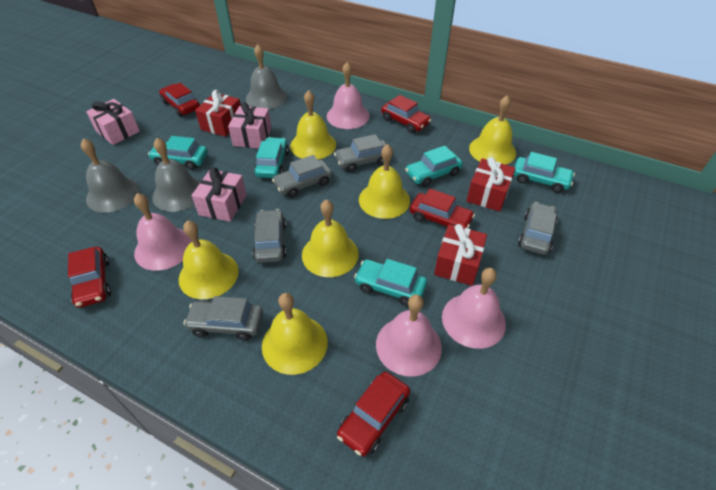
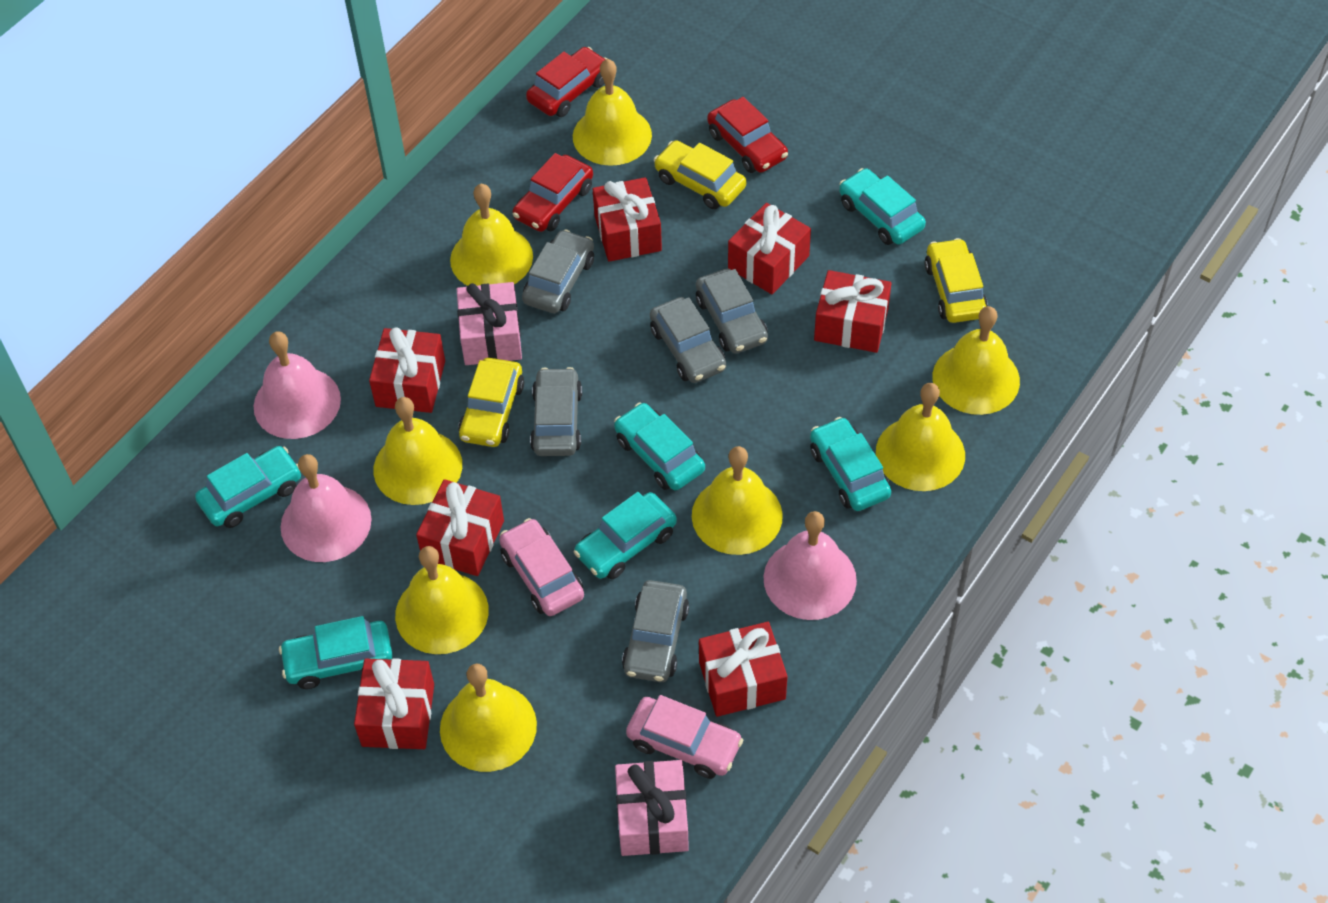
grey bell: [81,138,139,213] [152,138,200,212] [246,44,287,109] = 3 -> none = 0
pink bell: [134,193,192,271] [327,62,370,129] [376,294,442,377] [442,268,506,349] = 4 -> [254,331,341,439] [281,454,372,562] [764,511,857,620] = 3
pink car: none = 0 -> [499,518,584,616] [626,695,743,779] = 2
pink gift: [86,99,140,145] [192,167,247,222] [228,102,272,148] = 3 -> [457,282,522,365] [615,760,689,856] = 2
red car: [68,247,111,308] [159,83,200,117] [337,372,410,457] [381,95,431,133] [410,189,475,228] = 5 -> [512,153,593,232] [526,47,607,117] [707,97,788,173] = 3
red gift: [195,90,241,137] [434,224,487,286] [467,157,516,212] = 3 -> [354,658,434,749] [369,327,445,413] [416,479,504,576] [593,177,662,262] [699,622,787,717] [728,203,811,294] [814,270,891,353] = 7
turquoise car: [148,136,208,170] [254,137,289,178] [354,259,427,306] [405,146,463,187] [514,152,575,193] = 5 -> [195,446,301,528] [279,616,393,689] [574,492,677,579] [614,402,705,490] [810,417,891,511] [839,168,926,245] = 6
yellow bell: [179,220,239,299] [262,293,328,375] [290,90,336,160] [302,199,359,277] [359,144,410,219] [469,95,516,165] = 6 -> [373,397,462,505] [395,546,489,654] [440,664,537,772] [450,184,533,286] [573,59,652,166] [692,446,783,555] [876,383,965,491] [933,306,1020,415] = 8
yellow car: none = 0 -> [458,358,524,447] [654,140,746,209] [924,238,988,323] = 3

